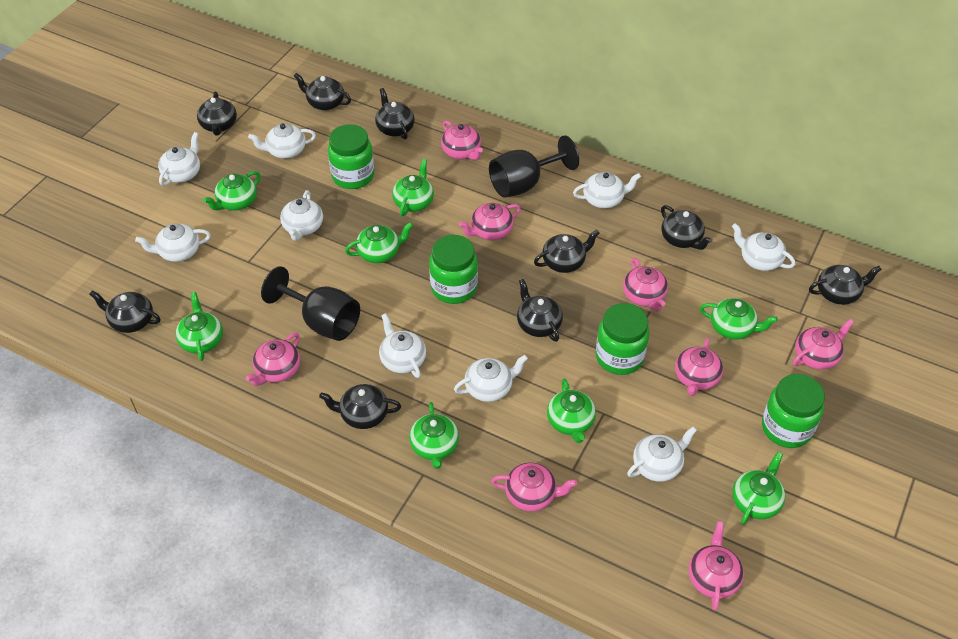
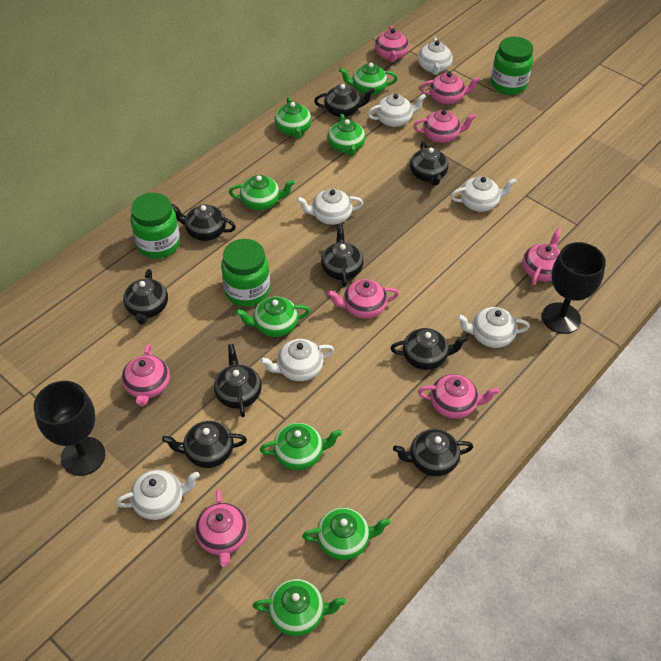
green jar: [328,124,374,189] [429,235,478,304] [596,303,649,375] [762,374,825,448] = 4 -> [130,193,180,259] [221,239,270,307] [491,37,533,95] = 3
white teapot: [135,224,211,262] [158,132,200,186] [248,123,316,159] [280,190,323,241] [379,313,426,378] [454,355,528,402] [573,172,641,208] [627,427,697,482] [732,223,795,271] = 9 -> [116,470,200,520] [260,339,334,381] [296,189,363,225] [367,94,426,127] [418,37,453,75] [451,176,517,212] [457,307,530,348] = 7

